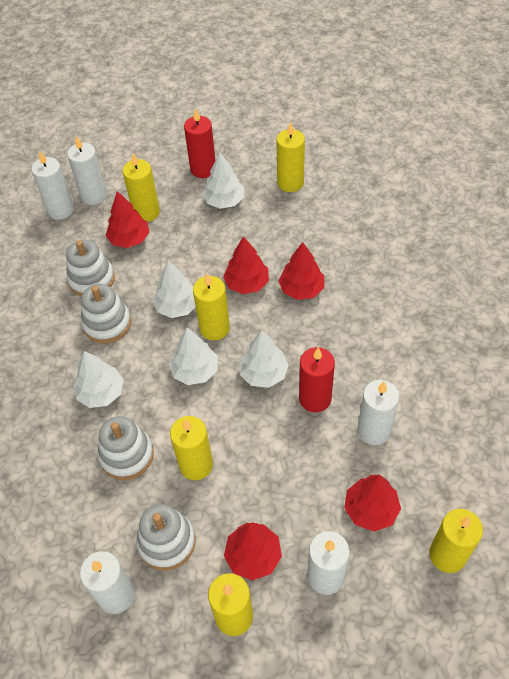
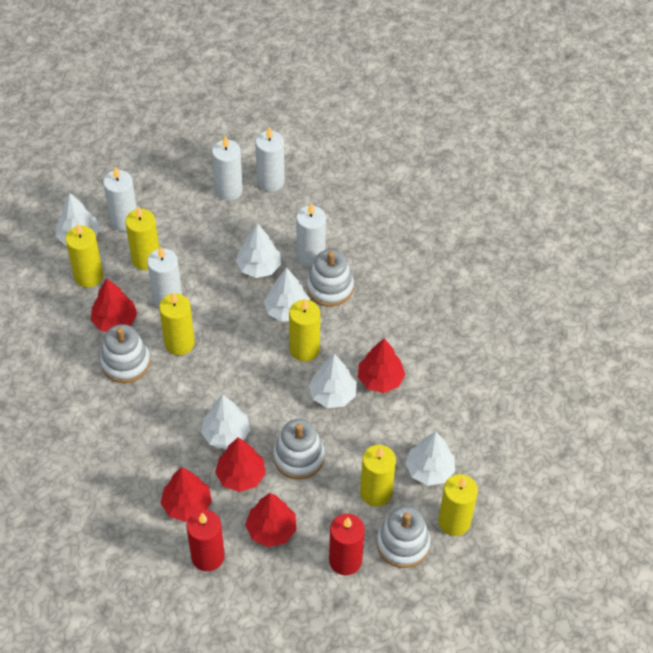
white tree: [74,351,124,408] [152,261,196,318] [169,328,218,385] [202,152,244,209] [239,330,289,388] = 5 -> [56,193,101,246] [201,394,250,449] [236,223,281,278] [264,268,310,322] [309,354,357,408] [406,432,455,486] = 6

